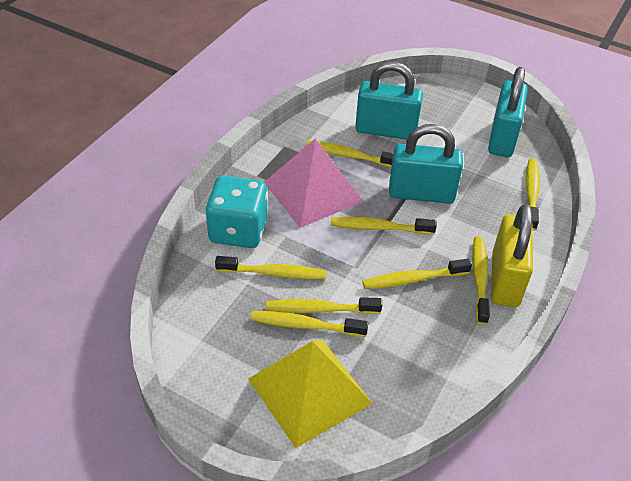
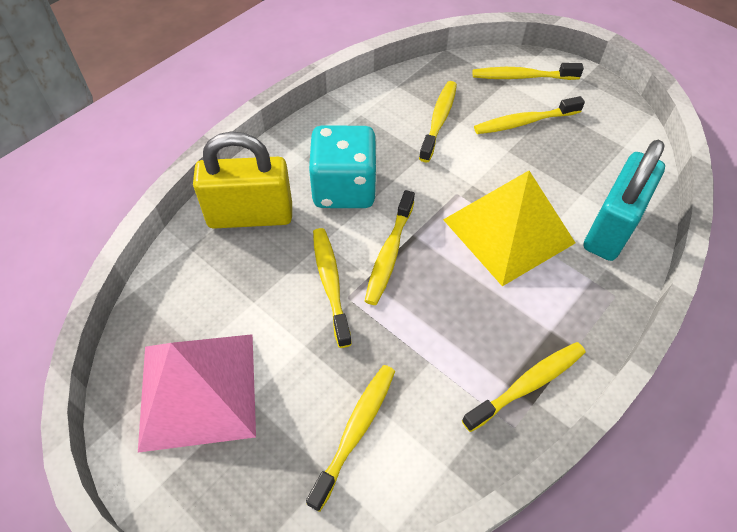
turquoise padlock: [355,62,423,140] [389,124,463,204] [488,67,528,157] = 3 -> [584,140,665,261] = 1
yellow toothbrush: [215,256,327,279] [251,311,368,337] [266,297,382,314] [306,140,393,168] [331,217,437,235] [362,258,472,289] [472,236,490,325] [526,159,540,230] = 8 -> [306,365,395,512] [313,228,352,348] [365,190,415,305] [419,81,457,162] [462,342,586,432] [472,63,584,80] [474,96,585,134] = 7

